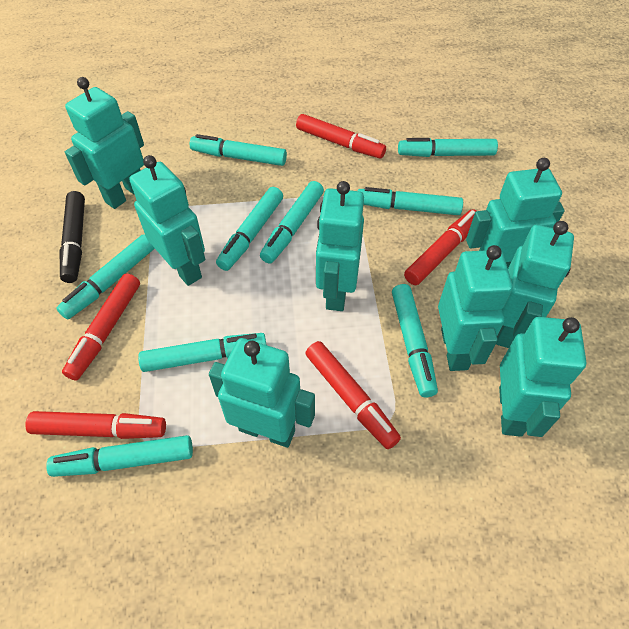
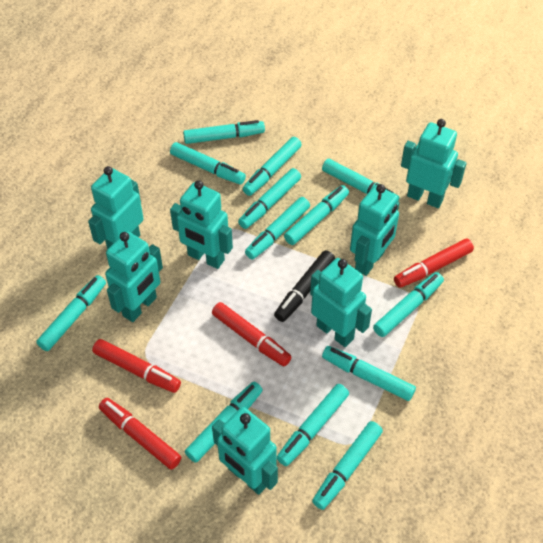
red marker: [25,411,166,439] [62,273,140,380] [296,114,386,158] [305,341,401,449] [404,210,476,285] = 5 -> [92,339,181,393] [99,398,181,470] [212,302,292,366] [394,239,474,288] = 4
turquoise marker: [46,435,193,477] [56,234,155,319] [138,333,267,372] [190,134,287,166] [216,187,283,271] [260,181,324,264] [358,187,463,215] [392,284,438,397] [398,138,498,157] = 9 -> [36,275,106,351] [170,142,246,185] [183,120,265,144] [185,382,263,463] [238,168,301,229] [243,137,302,196] [245,197,310,260] [277,384,349,466] [284,185,349,245] [312,421,383,510] [322,159,399,201] [322,346,416,401] [373,272,444,337] = 13
turquoise robot: [65,77,144,209] [129,155,205,286] [209,338,315,448] [316,181,364,311] [438,245,513,371] [466,158,565,268] [496,221,574,348] [499,317,586,437] = 8 -> [88,166,144,249] [105,231,163,322] [170,180,233,269] [212,407,278,495] [310,258,372,347] [350,184,399,276] [401,119,467,208] = 7

